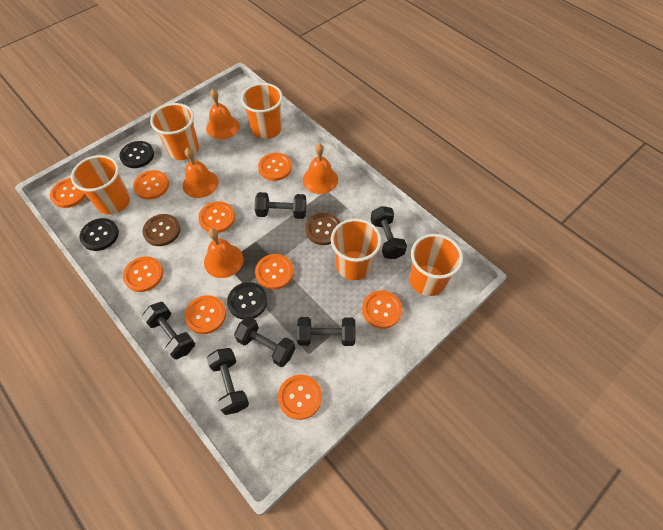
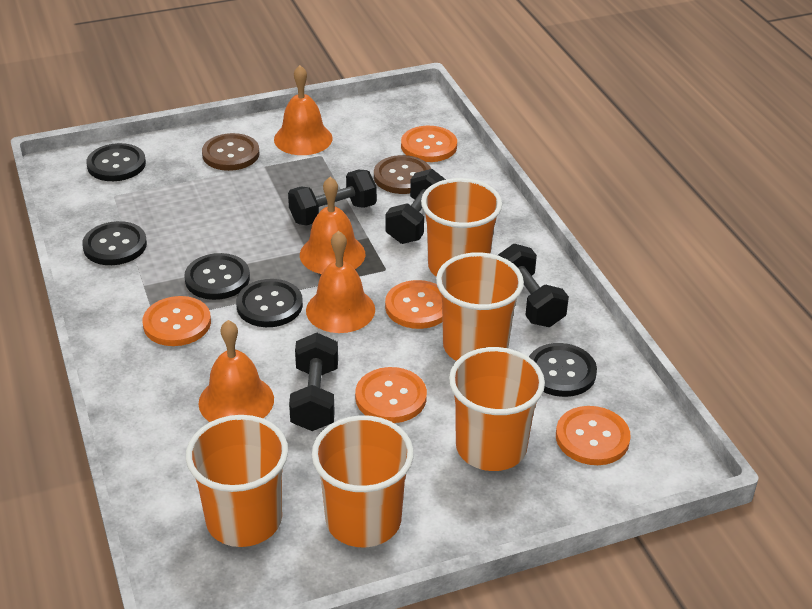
black button: [80,218,119,251] [119,141,154,168] [227,282,267,320] = 3 -> [82,221,147,265] [86,143,146,181] [184,253,250,300] [236,279,303,327] [529,343,597,397] = 5
black dumbbell: [142,302,195,359] [207,348,249,415] [234,316,295,367] [254,192,306,219] [297,317,356,346] [371,206,407,259] = 6 -> [288,170,377,226] [289,333,338,431] [385,169,446,244] [498,244,569,327] = 4
orange button: [50,178,86,208] [123,256,163,292] [133,170,169,200] [185,295,226,334] [198,201,235,233] [255,254,294,289] [258,153,292,181] [278,375,322,420] [362,290,402,329] = 9 -> [143,296,211,346] [355,367,427,423] [385,280,443,329] [401,126,457,162] [556,406,631,465] = 5

